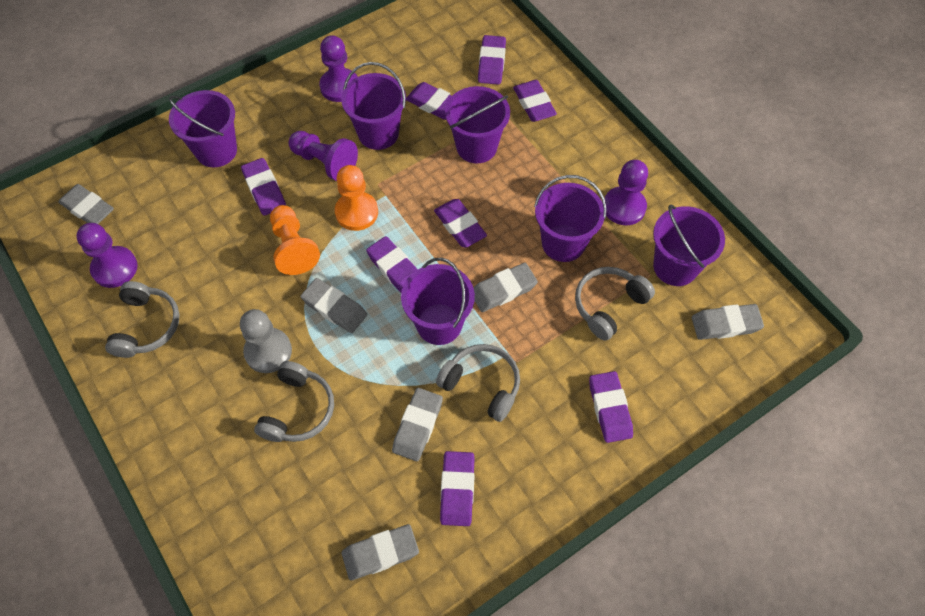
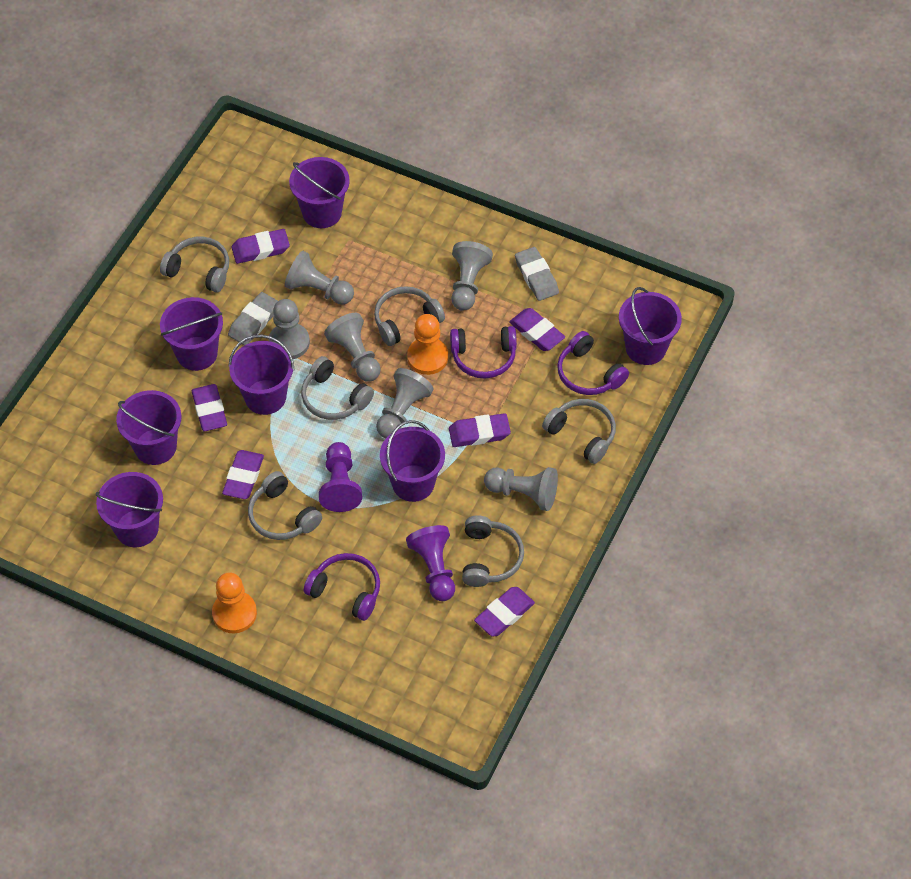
grey eraser: [58,184,114,224] [301,278,367,333] [342,524,419,580] [392,388,443,461] [474,263,538,312] [692,304,764,340] = 6 -> [228,292,278,346] [515,247,559,301] = 2
grey headphones: [105,281,180,358] [254,361,334,442] [436,344,520,422] [575,267,655,341] = 4 -> [160,237,229,293] [248,471,322,540] [301,356,374,420] [374,286,445,346] [462,515,524,587] [542,399,616,464] = 6
grey pawn: [240,309,292,373] = 1 -> [268,299,310,359] [285,251,354,305] [324,313,381,382] [376,368,433,438] [451,241,493,311] [484,467,558,511] = 6
purple bucket: [169,90,237,167] [341,62,406,150] [401,258,475,345] [445,86,510,163] [534,175,607,262] [653,205,725,286] = 6 -> [96,472,163,547] [116,390,181,465] [160,297,223,371] [229,335,294,415] [289,157,350,228] [380,420,445,502] [619,287,682,365] = 7
purple eraser: [241,158,286,216] [366,236,418,293] [406,82,452,120] [434,199,487,247] [440,451,475,526] [478,35,506,85] [513,80,557,122] [589,371,633,443] = 8 -> [192,384,227,431] [222,450,264,499] [232,229,290,264] [449,413,511,447] [474,587,535,637] [509,308,565,351] = 6
purple headphones: none = 0 -> [304,553,380,621] [450,326,517,378] [557,331,629,395] = 3
purple pawn: [76,223,138,288] [289,131,358,181] [319,35,358,102] [605,160,648,225] = 4 -> [319,442,362,512] [406,525,455,601] = 2

